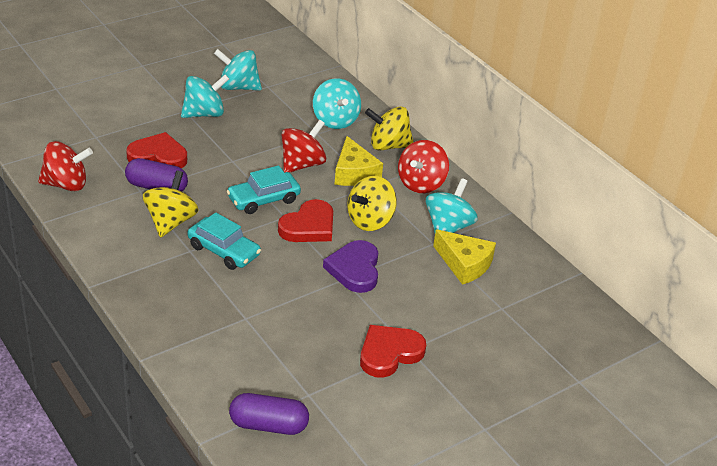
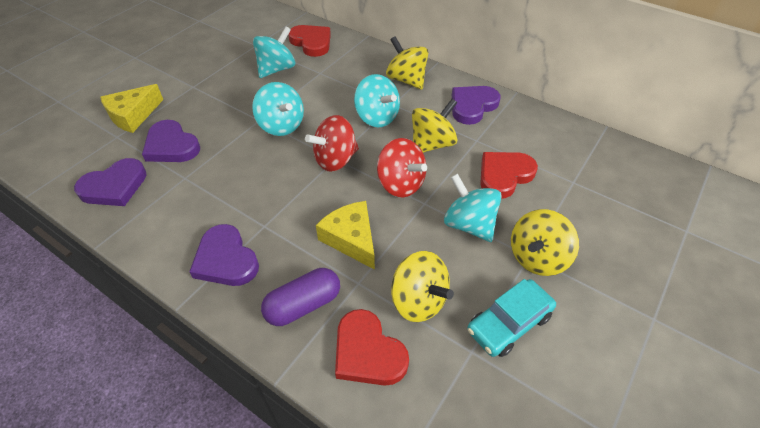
purple capsule: [125,158,188,192] [229,393,309,435] = 2 -> [261,268,340,326] = 1
purple heart: [323,240,378,293] = 1 -> [74,158,147,206] [142,120,200,162] [189,224,259,286] [452,86,500,125] = 4
red spinning top: [38,141,93,191] [281,120,326,173] [398,140,449,193] = 3 -> [305,115,359,172] [377,138,427,197] = 2
turquoise car: [188,212,261,270] [227,166,301,214] = 2 -> [467,279,556,357] = 1
yellow spinning top: [143,171,199,237] [347,176,397,231] [365,106,413,151] = 3 -> [386,36,428,90] [391,251,454,322] [412,99,458,153] [511,209,579,276] = 4

